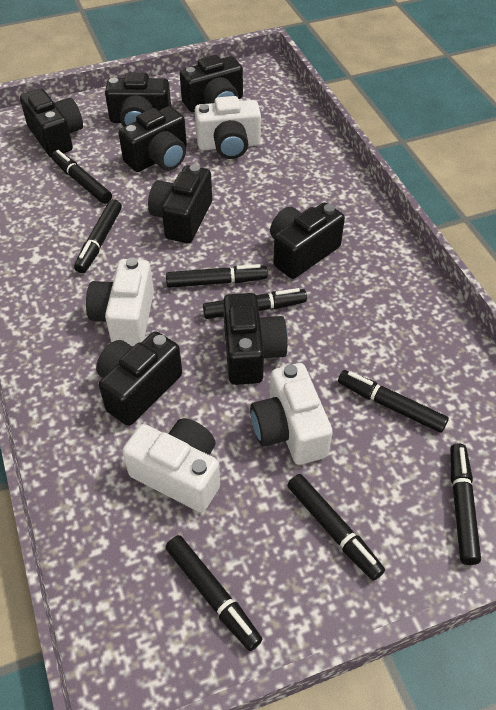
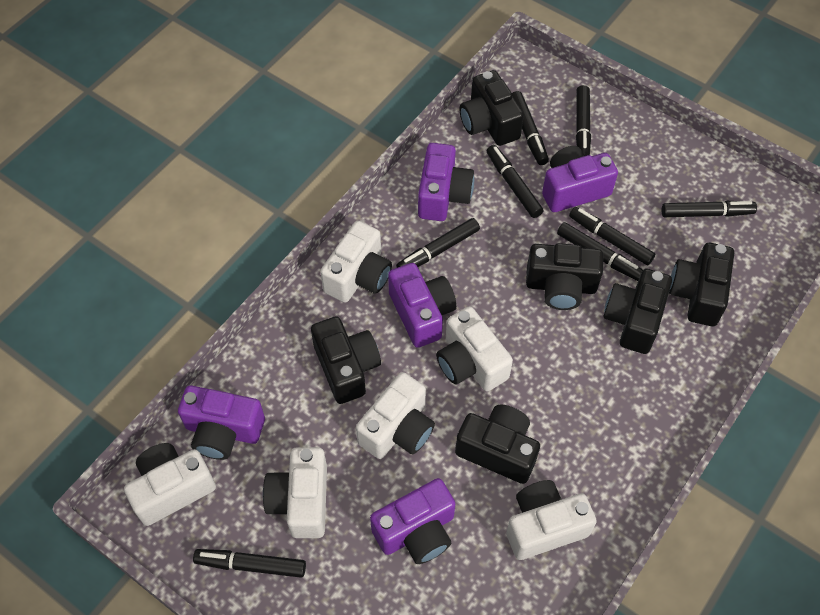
black camera: [20,89,83,157] [96,331,182,426] [105,72,171,127] [118,106,187,172] [148,164,212,243] [180,55,243,112] [223,293,288,385] [270,202,345,279] = 8 -> [311,316,381,404] [455,404,540,484] [460,70,524,146] [526,243,603,310] [604,269,672,354] [669,243,734,326] = 6
purple camera: none = 0 -> [178,385,265,460] [370,478,455,564] [388,263,457,348] [418,143,474,221] [542,146,618,212] = 5
white camera: [86,257,154,346] [122,418,220,512] [195,96,261,159] [250,363,333,465] = 4 -> [124,443,216,526] [263,447,327,538] [320,221,392,303] [356,372,435,459] [436,306,513,391] [506,480,597,560] = 6

